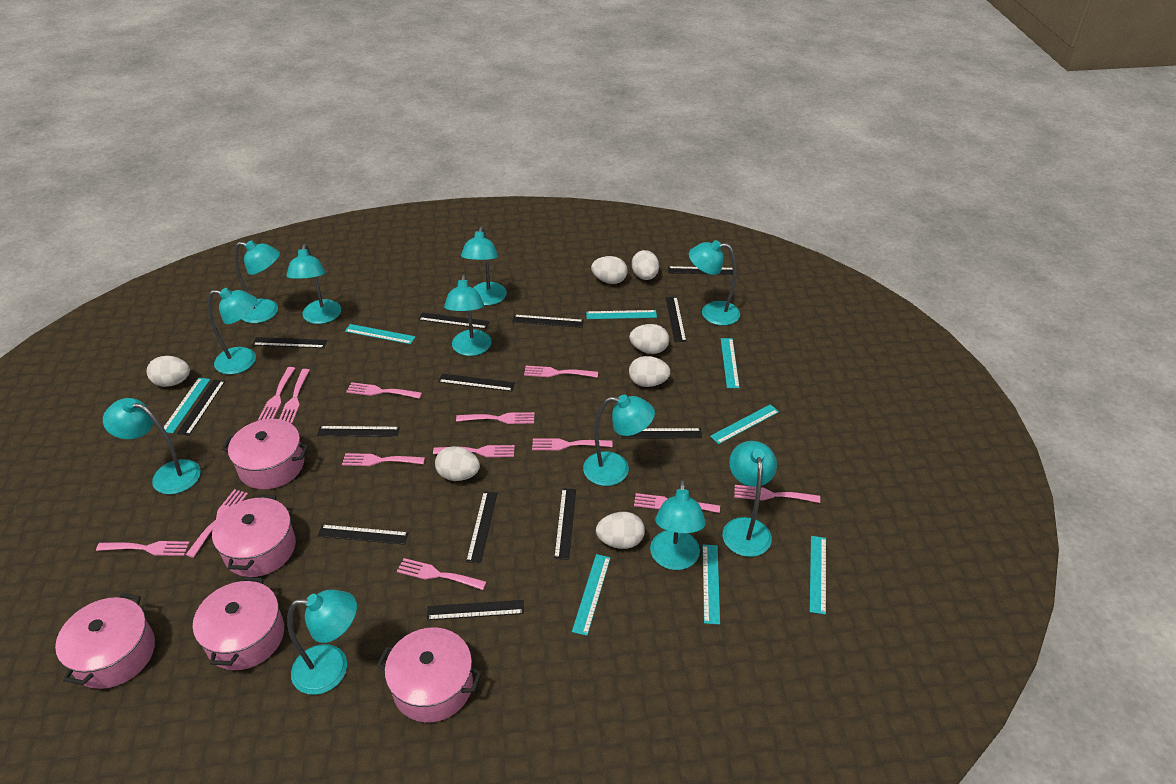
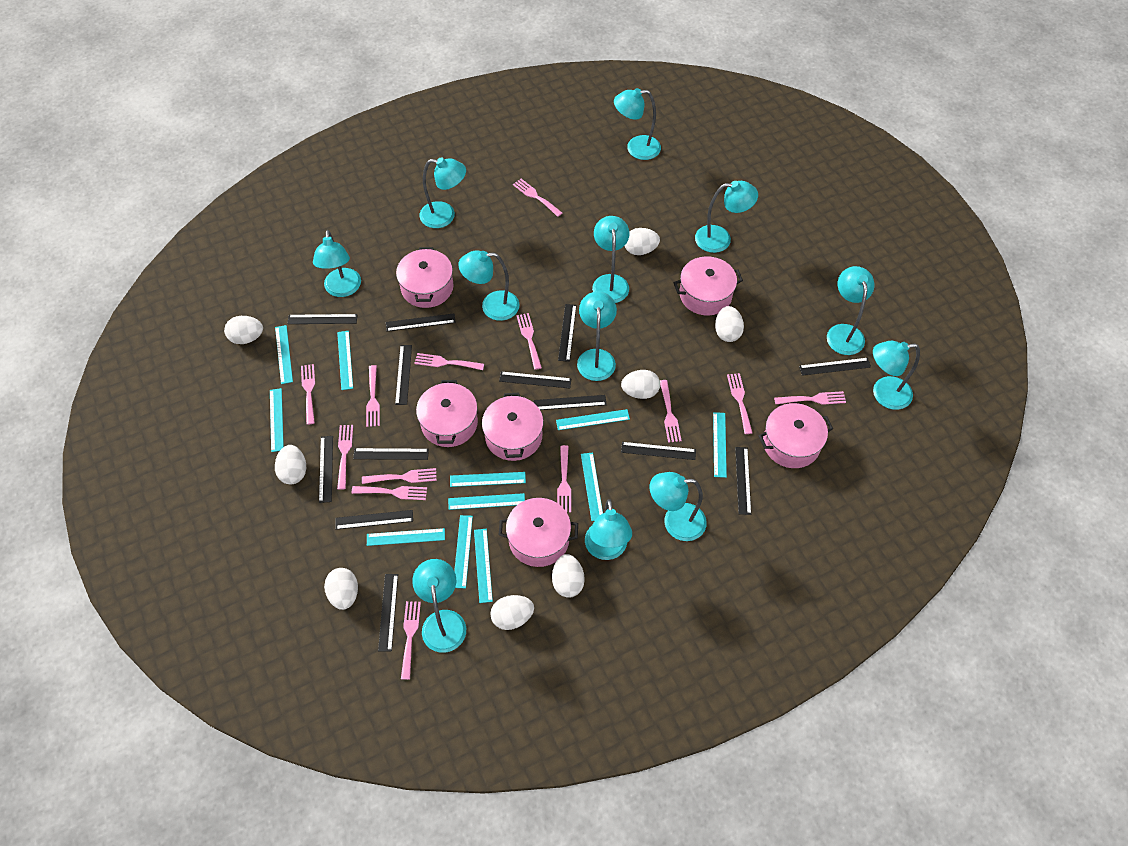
pink pot: [55,593,155,689] [193,577,284,670] [212,495,296,577] [222,419,309,489] [377,628,482,723] = 5 -> [396,247,454,308] [416,380,478,447] [482,393,544,461] [499,498,578,567] [673,256,743,316] [758,403,833,468] = 6
turquoise lamp: [103,398,201,494] [208,288,257,374] [234,240,280,323] [286,244,341,324] [287,590,357,695] [444,274,492,356] [461,226,507,305] [583,395,655,486] [650,480,706,570] [689,240,740,326] [723,441,777,557] = 11 -> [313,230,361,297] [412,559,466,653] [419,157,466,228] [458,250,519,321] [577,291,617,381] [585,499,632,560] [592,216,630,303] [614,88,661,160] [650,472,707,541] [695,181,758,253] [827,266,874,355] [873,341,920,410] = 12
turquoise ruler: [163,378,210,433] [345,324,416,344] [572,554,611,636] [586,310,657,319] [702,544,720,625] [710,404,779,444] [721,338,740,388] [810,536,826,615] = 8 -> [270,388,284,452] [275,325,293,384] [337,331,353,390] [367,528,445,546] [448,493,525,510] [450,472,526,487] [454,515,473,588] [474,529,493,603] [556,409,630,430] [581,452,603,521] [713,412,727,478] = 11
white egg: [147,356,190,387] [435,446,480,481] [591,256,628,284] [596,512,645,549] [629,324,669,354] [629,356,670,387] [632,250,659,280] = 7 -> [224,316,263,344] [275,445,306,485] [324,568,358,610] [490,595,534,630] [552,554,585,598] [621,370,660,399] [625,228,660,255] [715,306,744,342] = 8

